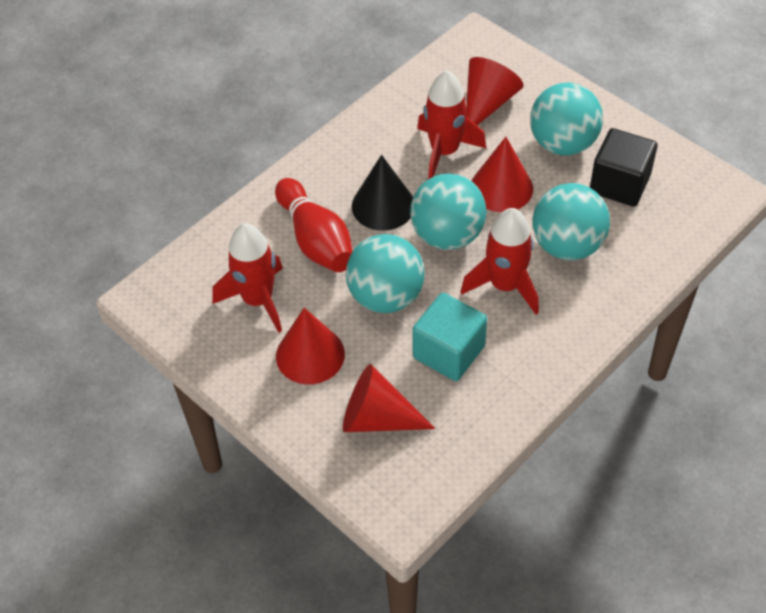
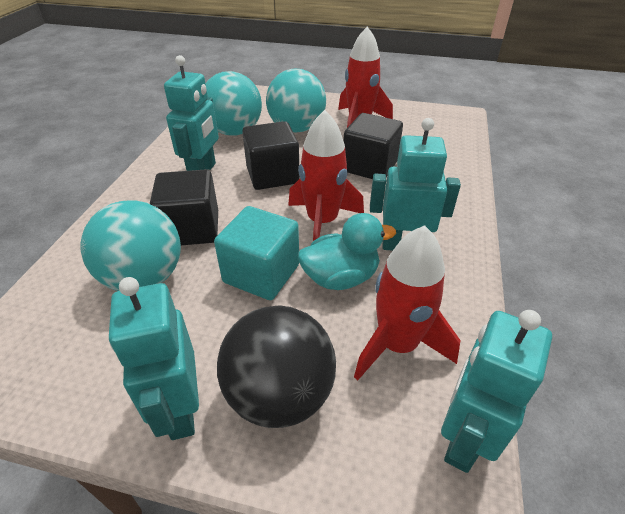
black ball: none = 0 -> [217,305,336,428] = 1
black cone: [352,155,413,231] = 1 -> none = 0
black cube: [590,128,657,207] = 1 -> [150,169,218,245] [242,121,300,190] [343,113,403,179] = 3
red bowling pin: [275,178,353,272] = 1 -> none = 0
red cone: [276,308,345,384] [343,364,436,432] [466,57,524,125] [472,137,533,212] = 4 -> none = 0
turquoise ball: [346,234,425,313] [410,174,487,250] [530,83,603,155] [532,183,610,260] = 4 -> [80,200,181,291] [206,71,262,136] [266,69,326,133] = 3
turquoise duck: none = 0 -> [298,213,396,290] = 1
turquoise robot: none = 0 -> [109,277,199,440] [164,55,219,171] [370,118,461,251] [441,310,552,473] = 4

